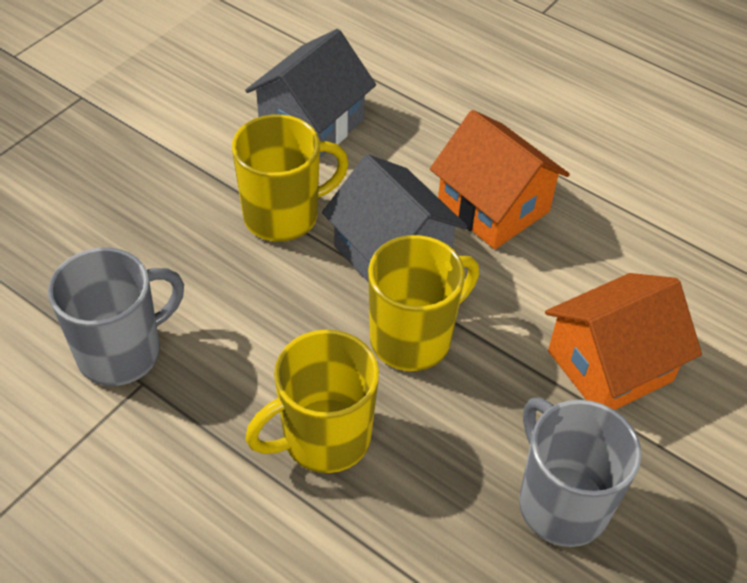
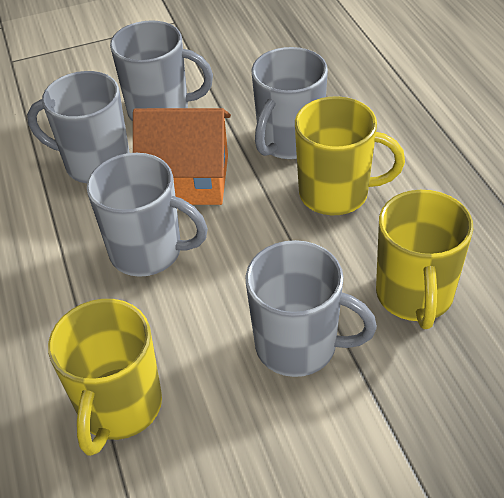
grey house: [245,29,376,158] [322,154,468,283] = 2 -> none = 0
grey mug: [48,247,184,386] [519,398,642,547] = 2 -> [27,71,130,183] [87,153,208,277] [110,20,213,121] [245,240,377,377] [251,47,328,159] = 5
orange house: [430,110,570,249] [545,273,702,410] = 2 -> [133,108,231,205] = 1

